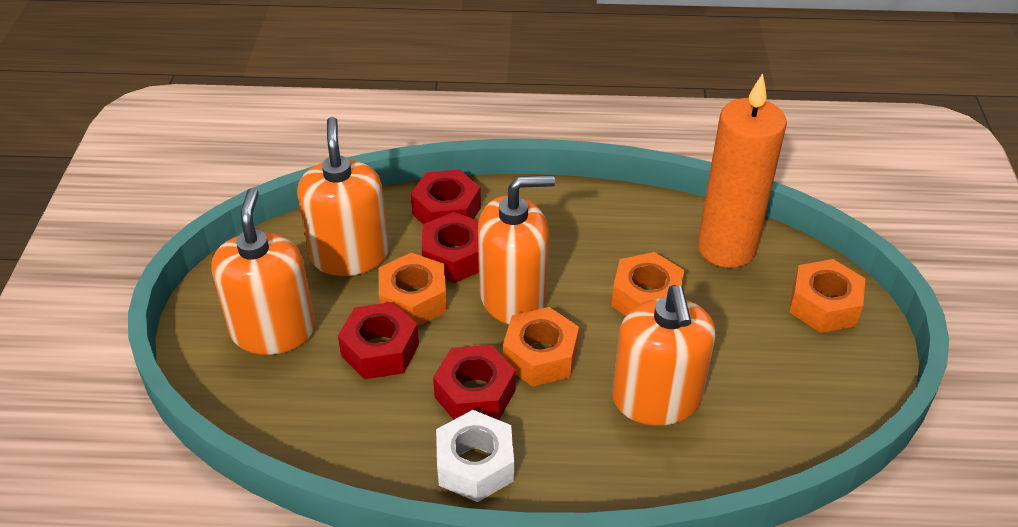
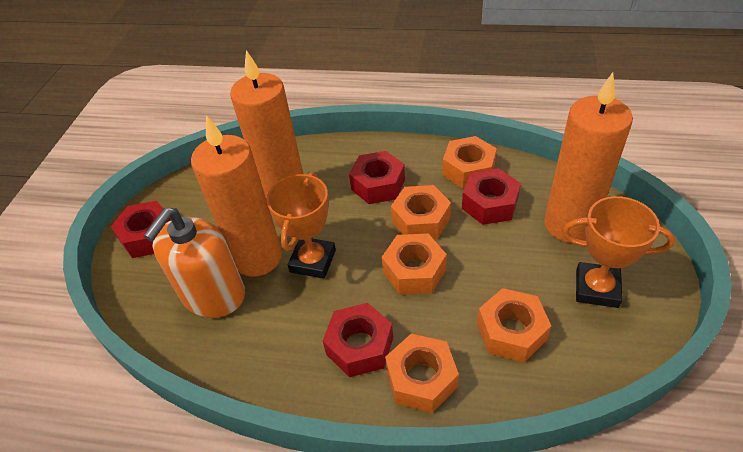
orange candle: [698,73,787,268] = 1 -> [191,115,282,277] [230,50,303,200] [544,72,633,243] = 3
orange nut: [379,252,447,327] [503,307,579,387] [611,252,684,316] [789,259,865,333] = 4 -> [382,233,447,294] [385,334,459,413] [391,185,451,239] [442,136,497,189] [477,288,551,362] = 5
orange soap dispenser: [211,188,315,355] [297,117,389,276] [478,175,555,324] [613,285,716,426] = 4 -> [144,208,245,318] = 1
orange trophy: none = 0 -> [266,172,336,279] [562,196,675,308] = 2
white nut: [436,410,514,502] = 1 -> none = 0

